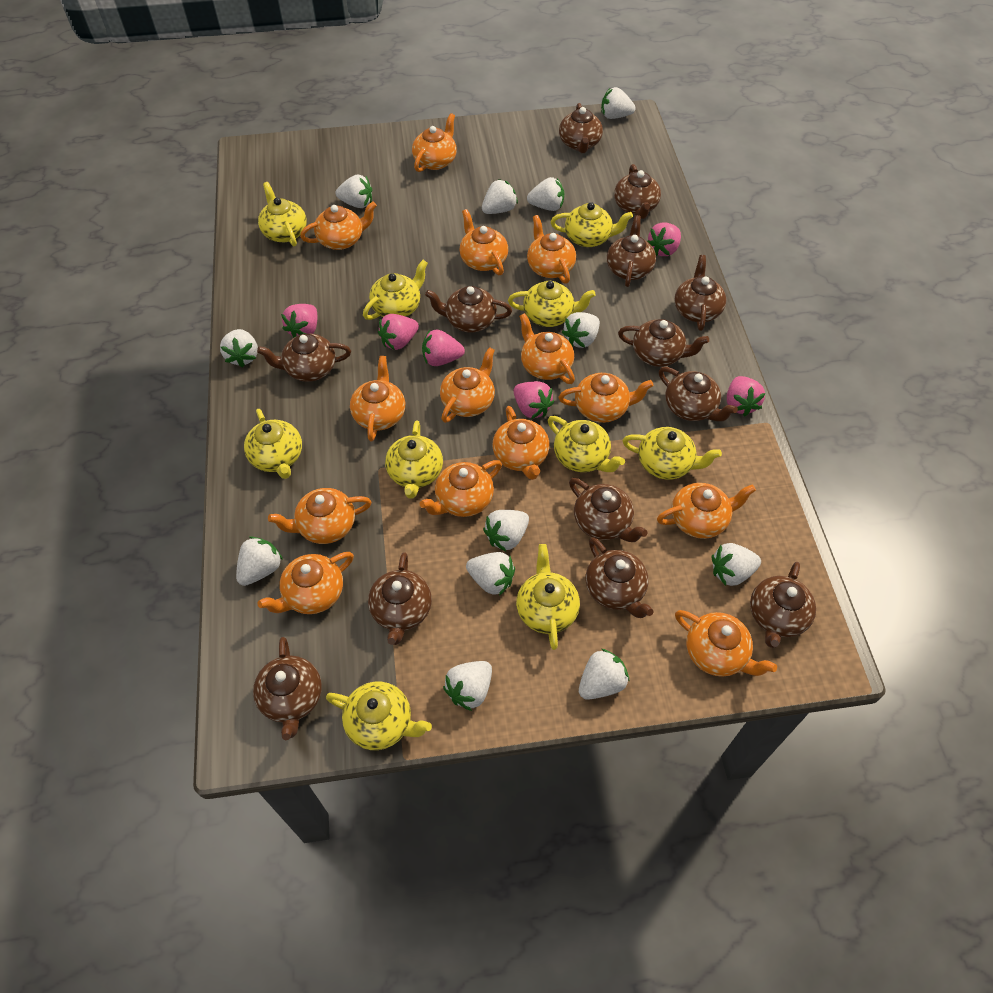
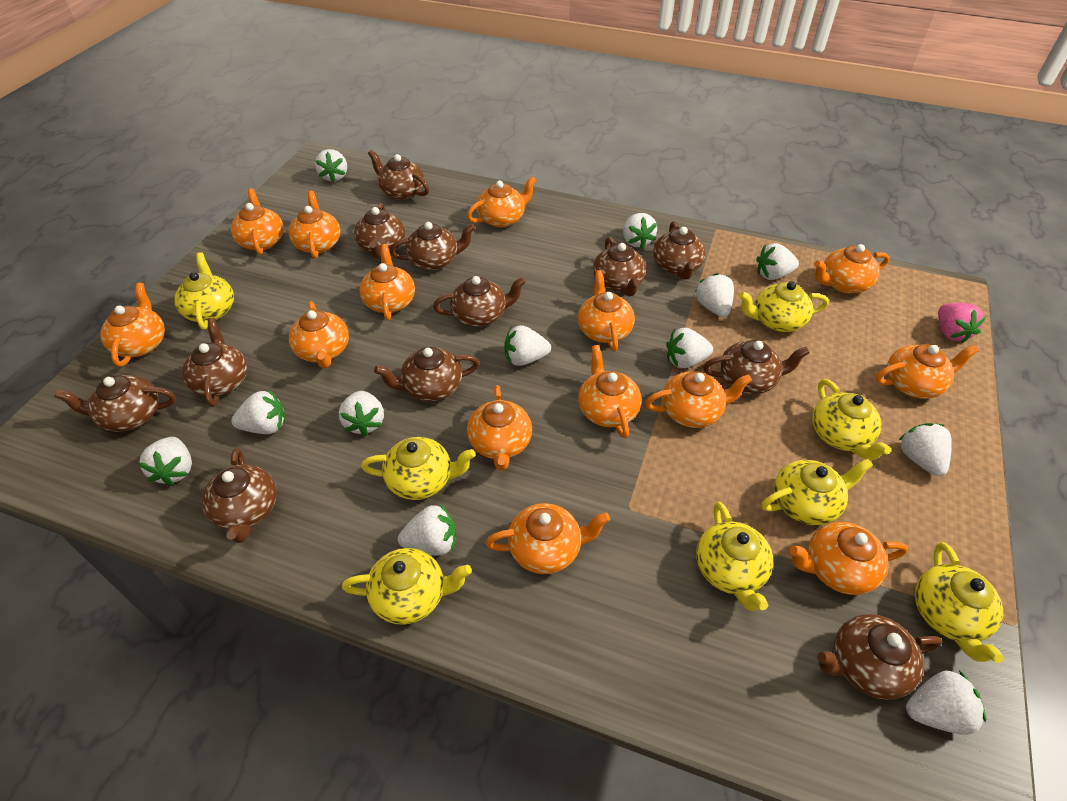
brown teapot: [253,637,322,740] [257,334,351,382] [368,552,432,645] [425,286,512,332] [559,103,603,153] [569,478,647,542] [586,537,653,618] [607,215,656,287] [614,164,661,219] [618,319,709,367] [659,367,738,421] [674,255,726,331] [750,562,816,648] = 13 -> [54,375,176,432] [182,318,247,407] [202,448,277,543] [354,203,405,259] [368,150,429,200] [374,347,479,401] [390,222,475,270] [433,276,526,327] [593,237,646,296] [653,221,706,280] [703,340,810,394] [817,614,942,700] = 12
pink strawberry: [281,304,317,338] [378,314,419,350] [422,329,465,366] [513,381,554,419] [647,223,681,256] [727,376,766,416] = 6 -> [938,303,986,343] = 1
yellow teapot: [244,409,302,479] [258,182,307,246] [326,682,432,750] [363,260,428,320] [385,421,443,499] [508,281,596,327] [516,544,580,650] [548,416,625,472] [551,202,633,247] [622,427,722,480] = 10 -> [174,252,234,329] [342,548,472,625] [361,437,476,500] [696,502,773,611] [739,281,829,332] [761,459,873,525] [812,379,891,461] [915,542,1004,663] = 8

